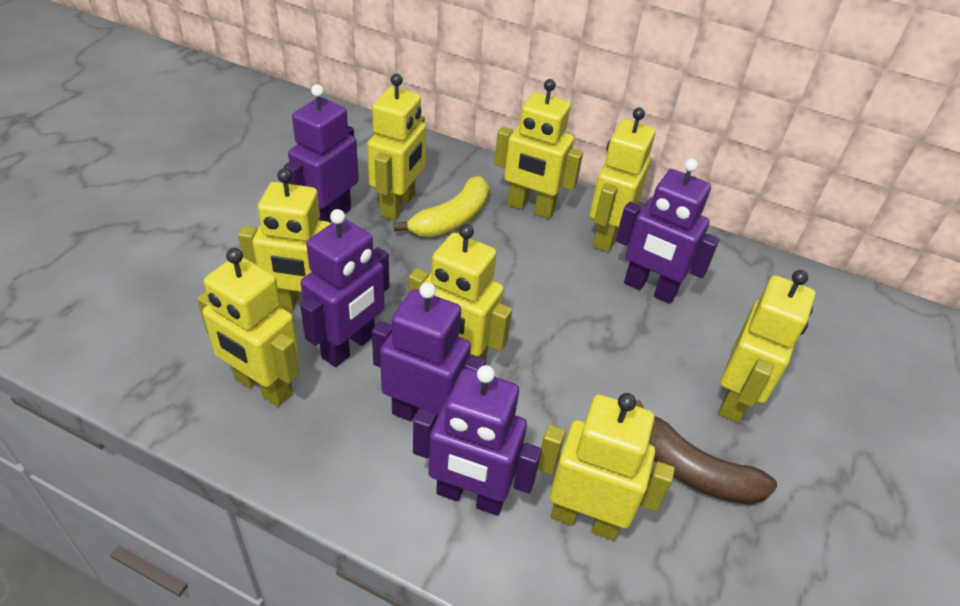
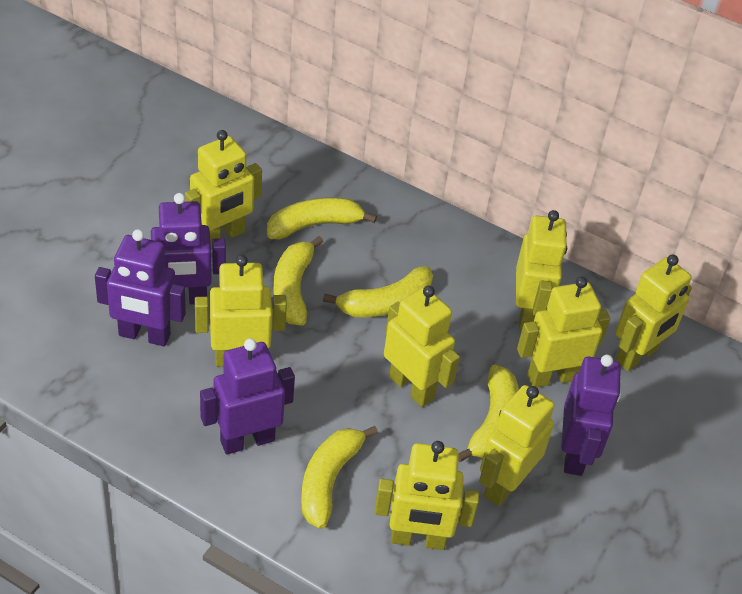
brown banana: [636,400,777,505] = 1 -> none = 0
purple robot: [284,84,359,223] [300,209,389,367] [372,282,486,421] [413,365,542,516] [616,159,719,304] = 5 -> [95,229,186,346] [151,193,226,304] [200,339,295,454] [561,355,621,476] = 4
yellow banana: [394,176,489,237] = 1 -> [267,197,377,239] [273,236,323,326] [301,426,378,529] [323,266,433,317] [458,365,519,462] = 5

